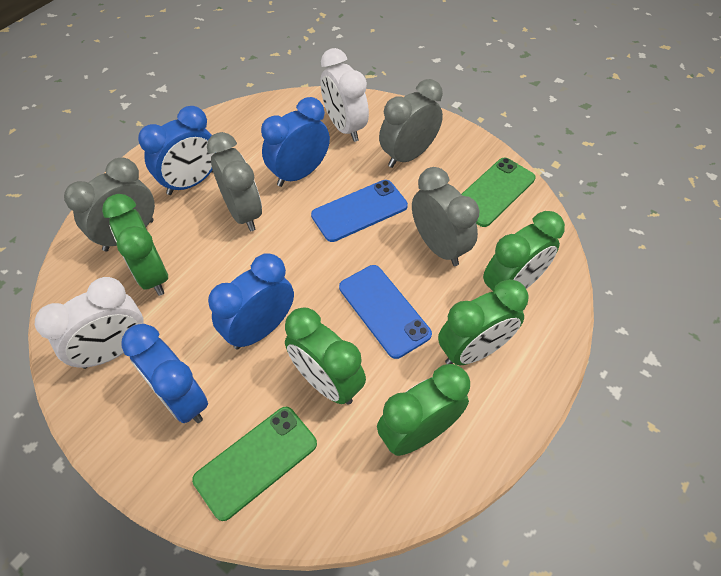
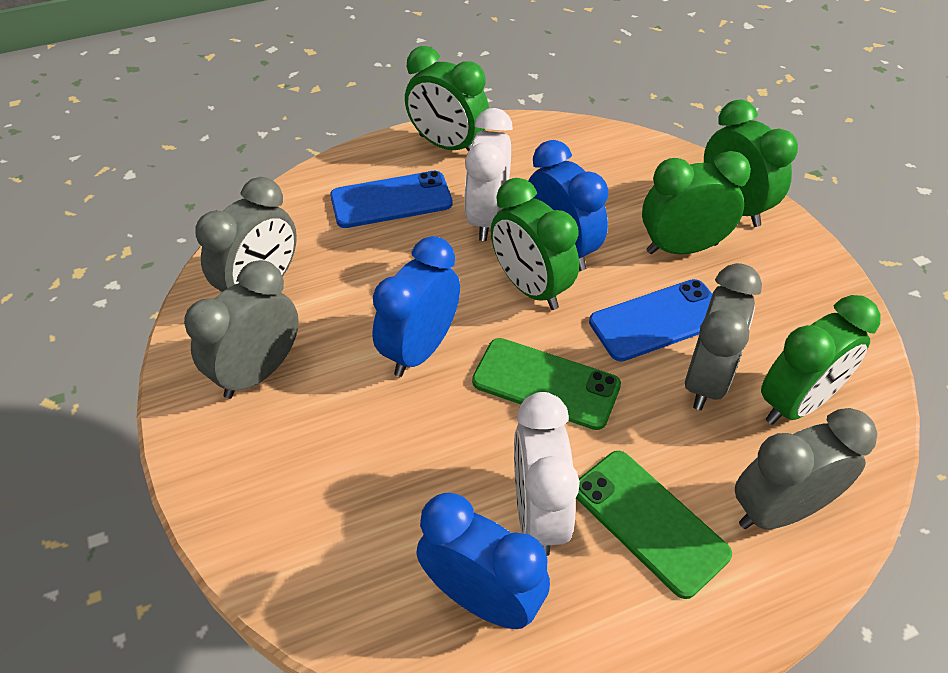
blue clock: [121,324,208,423] [138,106,214,195] [208,253,294,350] [261,97,330,187] = 4 -> [372,236,460,377] [416,493,550,629] [528,140,608,271] = 3

